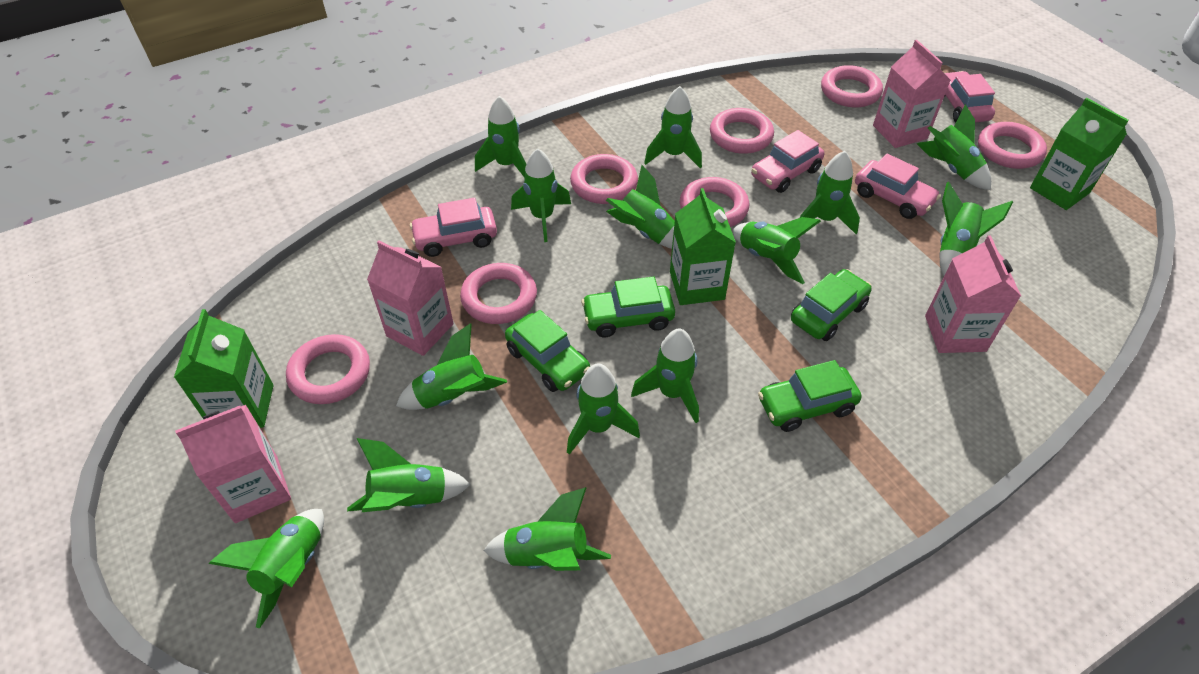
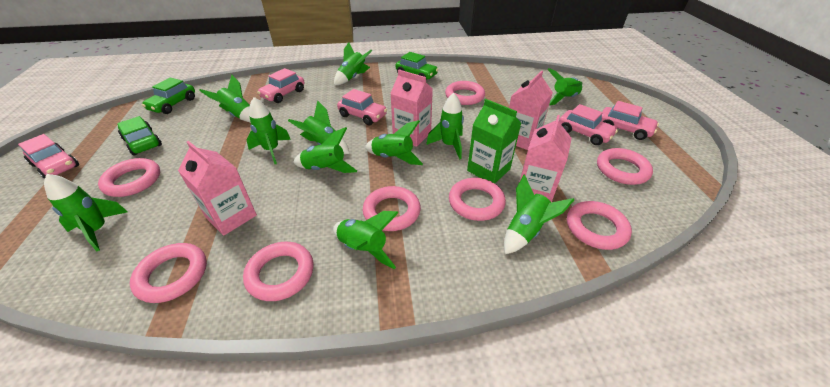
green car: [505,310,590,392] [581,277,675,337] [758,360,861,432] [791,269,872,341] = 4 -> [117,116,162,155] [142,77,195,114] [396,52,439,80] = 3
green carton: [174,309,274,428] [670,188,736,305] [1030,98,1129,210] = 3 -> [467,99,521,183] = 1
green rocket: [209,509,324,629] [347,438,471,512] [396,323,507,410] [475,96,527,178] [483,487,611,571] [511,148,571,242] [567,363,640,455] [606,165,675,249] [631,329,699,423] [644,86,702,169] [733,217,821,284] [800,151,860,234] [917,104,991,190] [939,182,1013,276] = 14 -> [44,174,128,252] [199,75,251,123] [246,97,291,164] [288,100,350,154] [293,127,357,173] [333,211,399,269] [334,42,372,85] [365,120,423,165] [426,93,464,159] [504,174,574,254] [548,68,583,105] = 11
pink car: [410,198,497,257] [751,130,824,193] [855,154,941,219] [944,71,995,122] = 4 -> [18,134,79,178] [257,68,304,103] [337,89,387,125] [559,104,618,145] [602,101,659,140] = 5
pink ring: [286,334,370,404] [460,263,537,324] [570,154,638,204] [680,177,749,227] [710,108,774,154] [821,65,883,107] [978,122,1047,169] = 7 -> [98,158,160,197] [130,243,207,303] [243,242,313,301] [363,186,421,231] [445,81,485,105] [449,178,506,221] [567,201,632,250] [597,148,653,185] = 8

